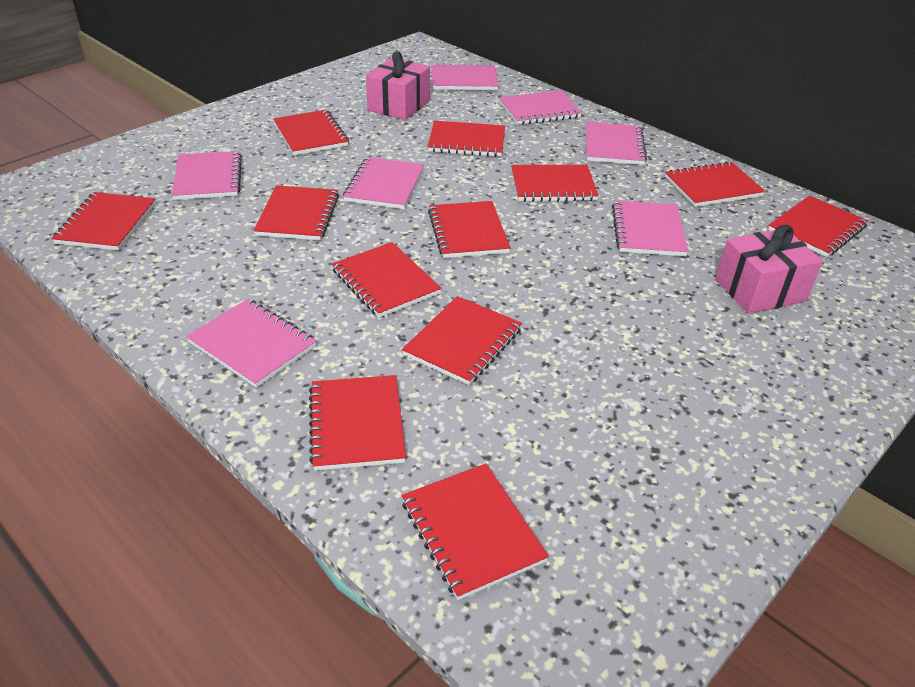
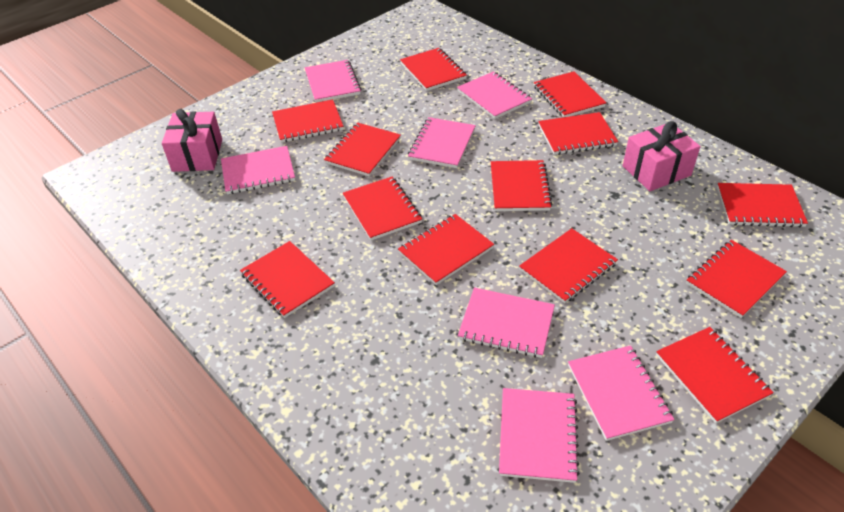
red notebook: [51,192,156,251] [254,185,339,240] [273,110,349,155] [309,375,406,471] [332,242,442,318] [402,296,522,385] [402,463,549,600] [427,121,505,157] [428,201,511,258] [511,165,599,202] [665,161,765,207] [768,195,868,257] = 12 -> [240,241,335,318] [272,99,344,143] [324,122,401,177] [343,177,422,241] [398,214,494,285] [400,48,467,91] [491,160,552,211] [519,228,618,303] [534,71,606,117] [538,112,618,155] [656,327,774,424] [686,240,787,318] [717,183,808,227] = 13

